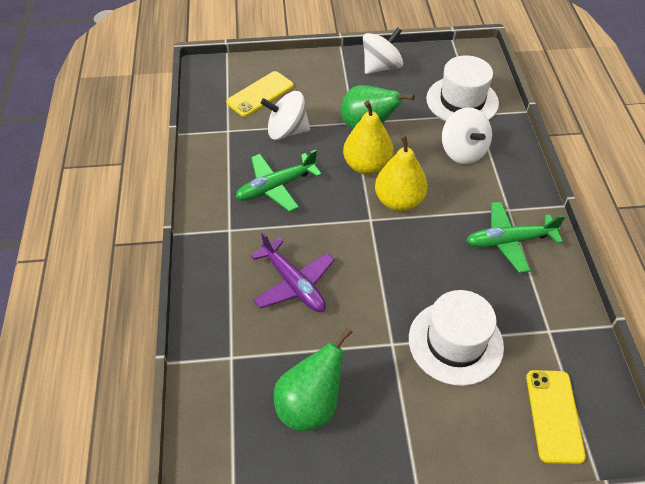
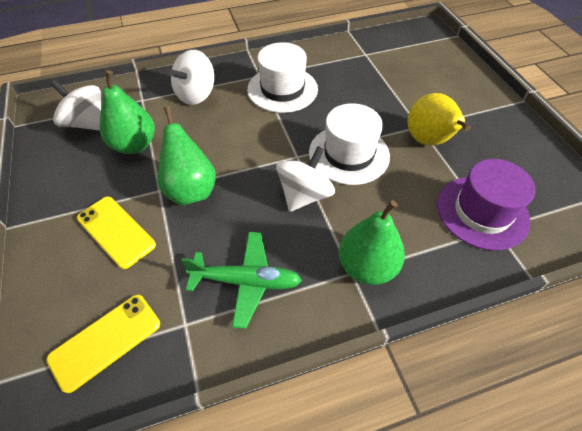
green pear: [274,327,352,431] [340,85,415,130] = 2 -> [100,70,155,154] [158,106,216,205] [339,200,405,285] = 3
green plane: [236,150,322,212] [466,202,565,273] = 2 -> [181,232,302,329] = 1
purple hat: none = 0 -> [437,159,535,251] = 1
purple plane: [251,232,335,312] = 1 -> none = 0
yellow pear: [343,101,394,175] [375,135,428,211] = 2 -> [407,93,471,146] = 1

